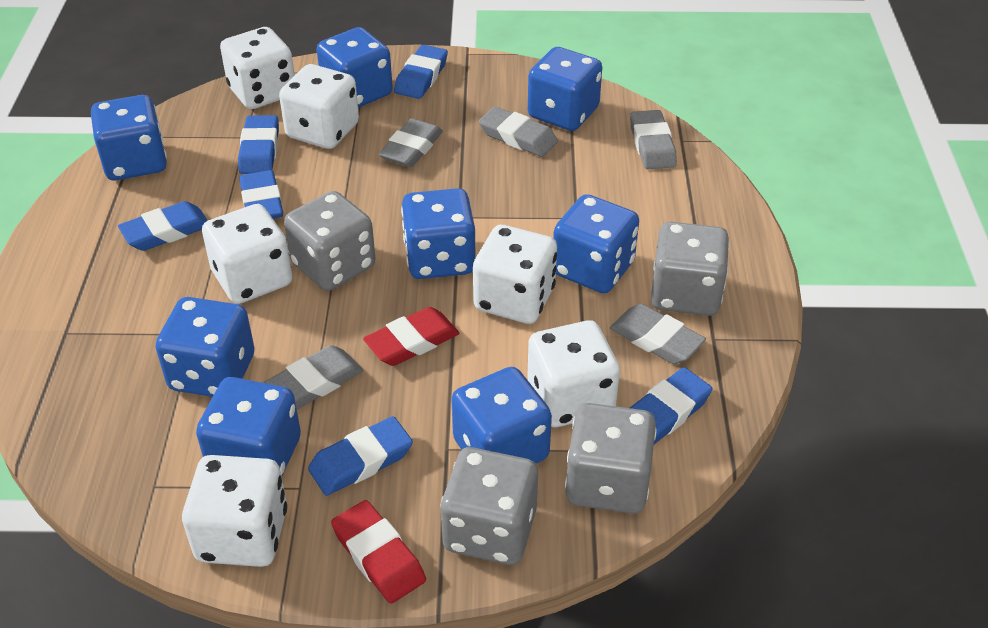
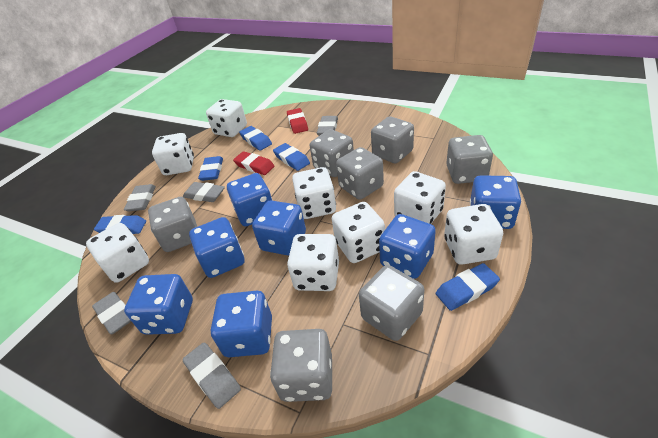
blue dice: [91,95,167,180] [155,297,254,397] [196,377,301,476] [316,27,393,108] [401,188,476,279] [451,367,552,464] [528,47,602,131] [553,194,639,293] = 8 -> [124,274,193,335] [189,217,245,278] [211,291,272,357] [227,173,273,226] [252,200,306,256] [379,214,436,279] [470,175,521,229] = 7
blue eraser: [118,201,208,251] [238,115,279,174] [239,170,283,219] [308,416,413,496] [394,45,448,99] [630,367,712,444] = 6 -> [94,215,146,234] [198,156,223,181] [239,126,272,151] [273,143,310,171] [436,263,500,311] = 5
grey dice: [284,191,376,291] [440,447,538,565] [565,403,656,514] [651,222,729,316] = 4 -> [148,197,197,252] [270,329,332,402] [310,129,354,177] [336,147,384,200] [359,265,424,341] [371,116,414,163] [446,135,493,184] = 7
white dice: [182,455,287,567] [202,204,293,304] [220,27,295,109] [279,64,359,149] [473,225,557,324] [527,320,620,427] = 6 -> [86,223,149,283] [152,133,194,175] [206,99,247,137] [287,234,339,291] [292,167,336,219] [332,202,385,263] [394,171,446,224] [444,204,503,265] = 8

